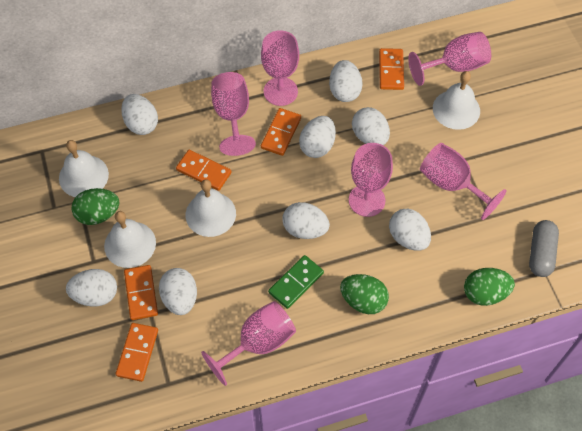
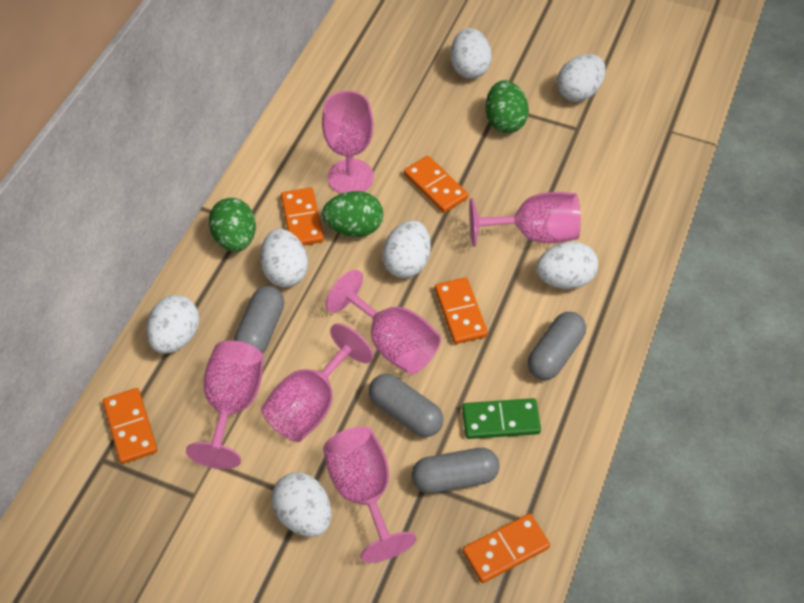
grey capsule: [529,220,559,277] = 1 -> [234,286,284,354] [369,374,443,437] [412,448,500,494] [528,312,586,380] = 4
white bell: [59,140,109,197] [104,211,156,268] [186,179,236,237] [433,71,480,130] = 4 -> none = 0
white egg: [66,269,117,307] [121,94,158,135] [159,268,197,315] [282,202,330,239] [299,116,336,158] [329,60,363,102] [352,107,390,145] [389,209,431,251] = 8 -> [146,295,199,354] [260,229,308,287] [271,472,332,537] [382,220,431,278] [450,28,492,79] [536,241,598,289] [557,54,606,102] = 7

